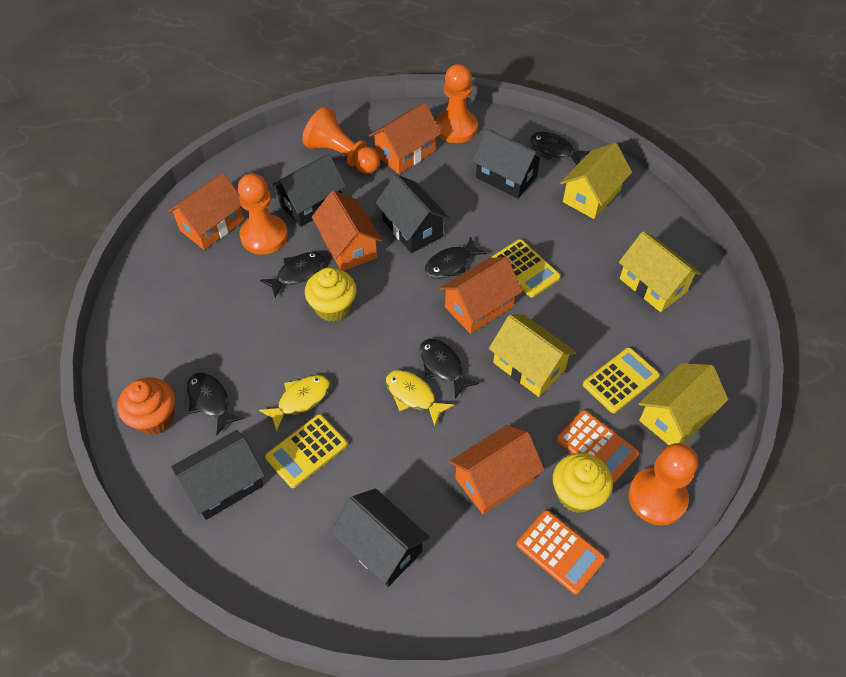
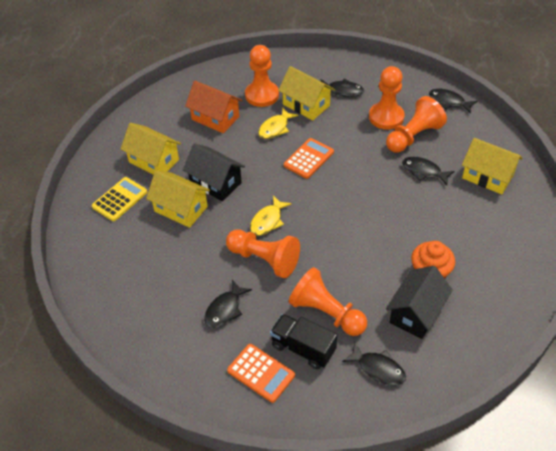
black house: [171,430,265,520] [271,154,346,227] [330,489,430,587] [375,174,450,253] [472,128,545,198] = 5 -> [183,143,245,201] [386,266,453,339] = 2
black truck: none = 0 -> [270,314,337,369] = 1
orange house: [167,173,244,250] [312,190,383,271] [369,103,441,174] [439,257,523,334] [449,425,545,514] = 5 -> [185,81,242,133] = 1
orange pawn: [238,173,288,255] [302,107,380,174] [435,64,478,143] [628,443,698,525] = 4 -> [226,230,300,278] [245,45,279,107] [289,267,367,336] [369,66,405,130] [386,96,447,152] = 5
yellow calculator: [265,414,348,488] [492,239,561,297] [583,348,660,413] = 3 -> [92,177,147,221] = 1
yellow cupcake: [305,267,356,322] [553,453,613,513] = 2 -> none = 0

